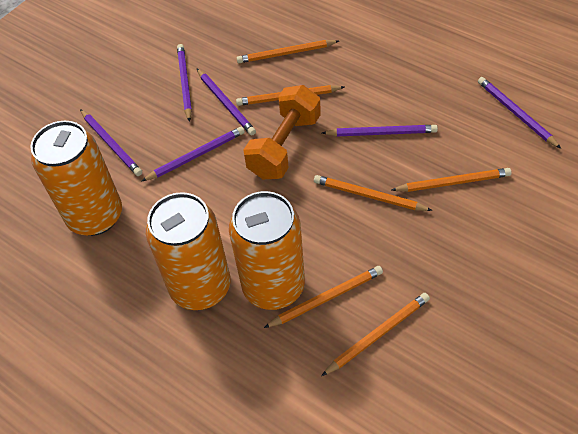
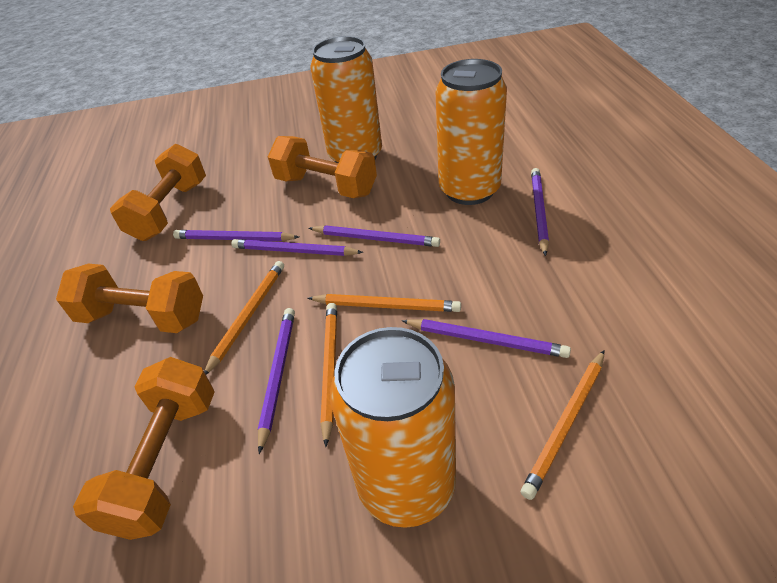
orange dumbbell: [243,85,321,179] = 1 -> [56,264,203,333] [73,357,215,540] [110,144,206,241] [268,136,377,198] = 4
orange pencil: [236,85,344,106] [237,40,339,63] [264,266,383,328] [314,175,433,211] [321,293,430,376] [392,168,512,192] = 6 -> [204,261,284,375] [308,294,461,312] [320,303,337,447] [521,350,604,500] = 4

